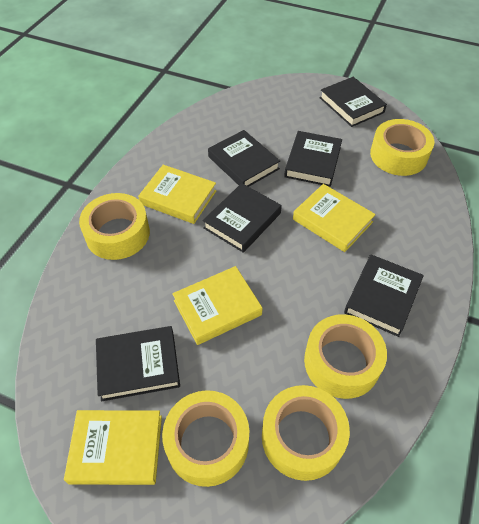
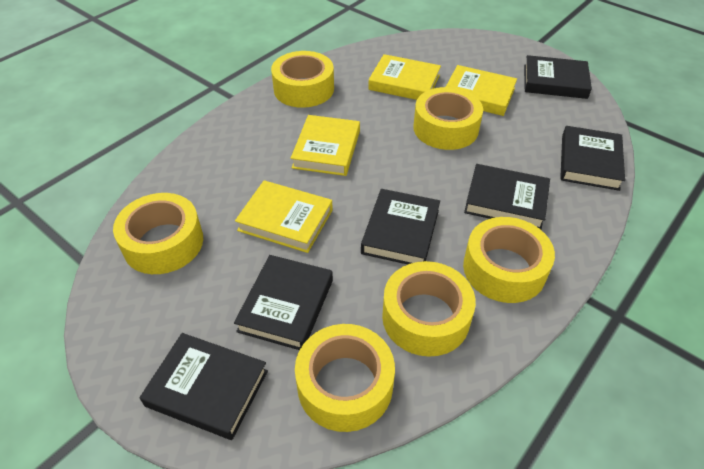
yellow tape: [79,193,150,260] [162,390,249,487] [262,385,350,481] [304,314,387,399] [370,119,434,176] = 5 -> [113,193,203,274] [271,51,334,108] [295,324,395,432] [382,261,476,357] [413,87,483,150] [463,217,555,303] = 6

